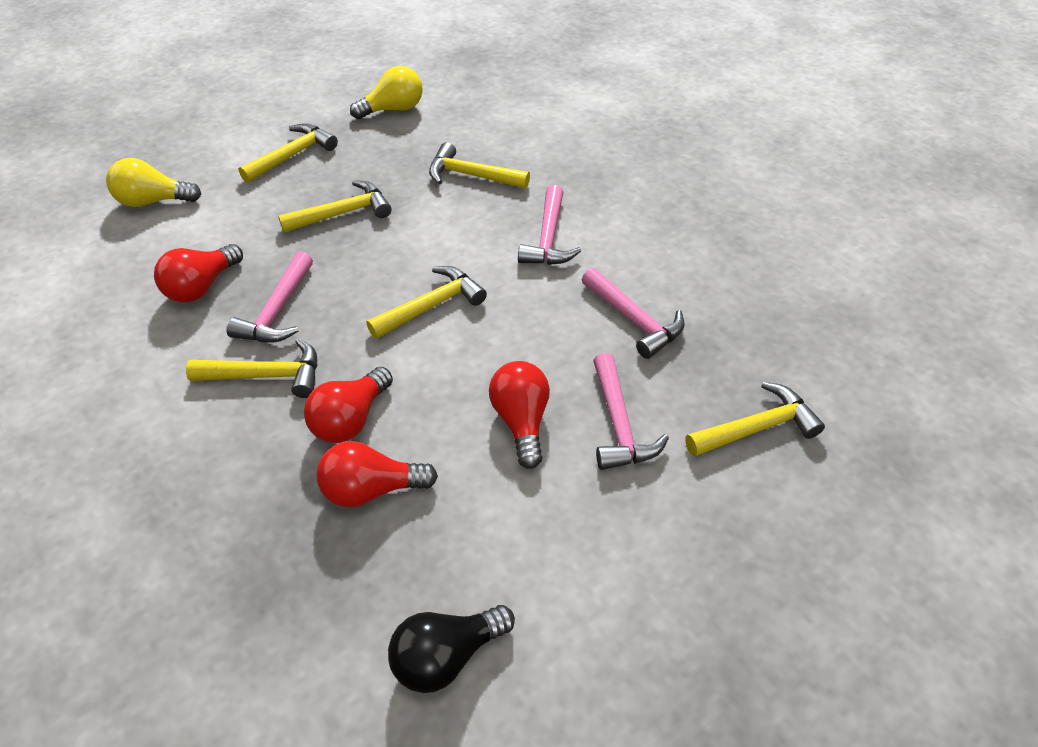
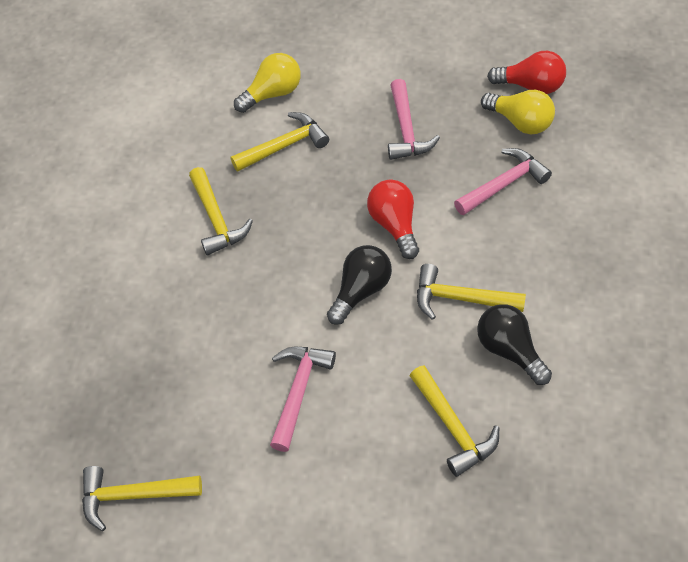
black light bulb: [388,605,515,693] = 1 -> [327,245,392,325] [477,304,552,385] = 2
pink hammer: [226,251,313,342] [518,185,581,265] [582,268,685,359] [593,353,669,470] = 4 -> [270,347,336,452] [388,79,440,160] [454,148,552,215] = 3
red light bulb: [154,244,243,302] [304,367,393,443] [316,441,438,507] [489,361,550,469] = 4 -> [367,180,419,259] [487,51,566,94] = 2
yellow hammer: [186,338,318,398] [238,123,338,183] [278,180,392,233] [366,266,487,339] [429,142,530,189] [685,382,825,457] = 6 -> [82,466,202,531] [189,167,253,255] [231,112,329,172] [410,366,499,477] [417,264,526,320] = 5

